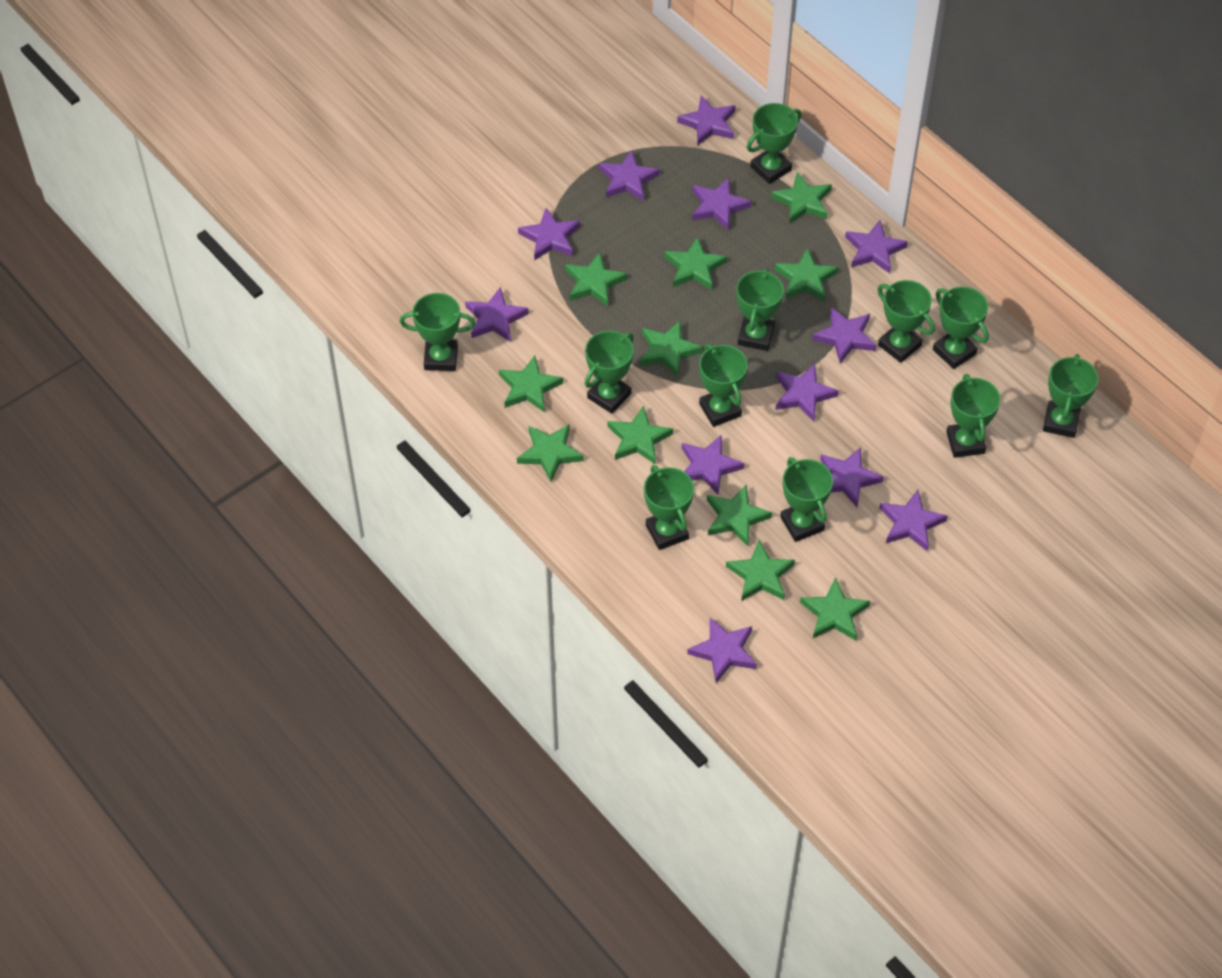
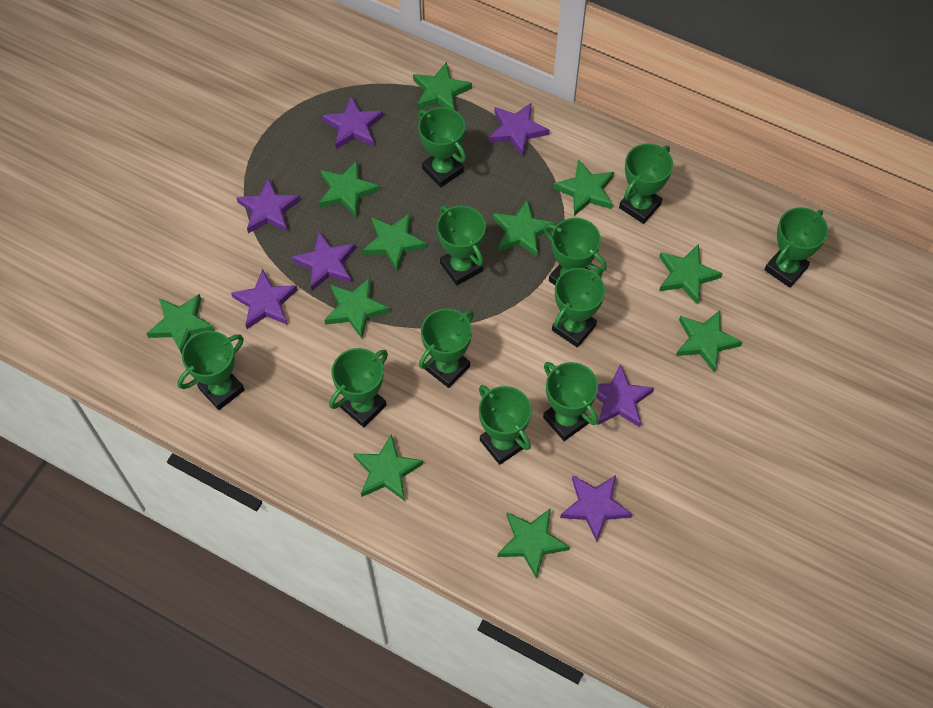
purple star: [465,287,529,342] [518,208,580,261] [599,150,660,201] [677,96,736,146] [682,435,744,495] [687,617,757,683] [692,178,751,230] [775,364,839,421] [812,308,877,364] [820,447,884,507] [845,220,908,273] [880,490,948,552] = 12 -> [231,269,298,329] [236,178,301,233] [292,232,356,291] [322,96,383,149] [489,102,550,156] [560,475,632,542] [596,364,654,427] = 7

